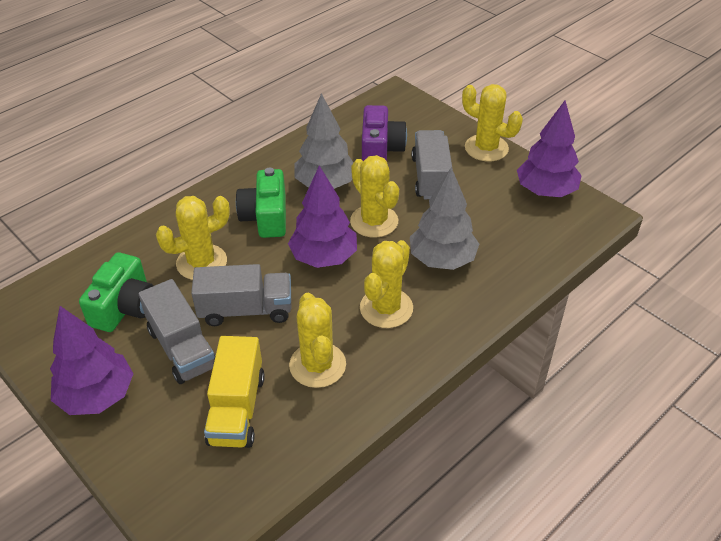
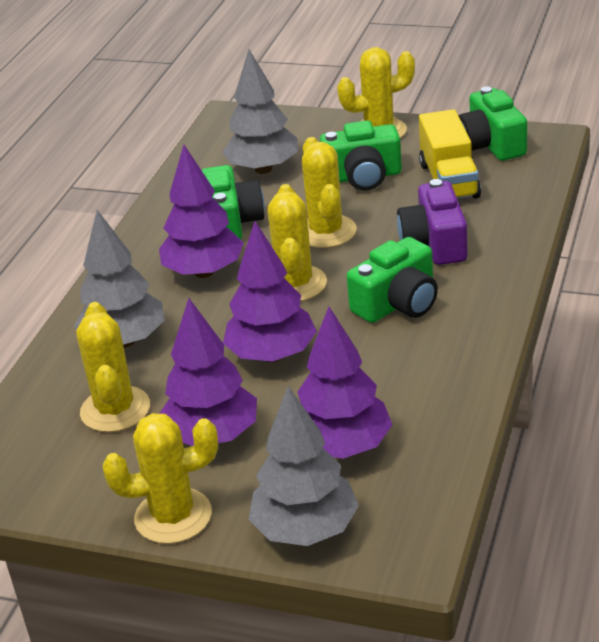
green camera: [79,252,153,332] [236,168,286,238] = 2 -> [201,165,265,240] [320,121,402,190] [347,237,438,323] [458,87,527,161] = 4
grey tree: [295,93,354,189] [410,167,479,270] = 2 -> [74,210,164,348] [222,49,298,174] [249,386,359,546] = 3
grey truck: [139,279,216,384] [191,264,291,326] [411,130,453,199] = 3 -> none = 0
purple tree: [50,306,134,415] [288,165,357,268] [517,100,582,197] = 3 -> [159,145,244,278] [159,298,257,446] [223,221,317,362] [297,307,393,459] = 4

